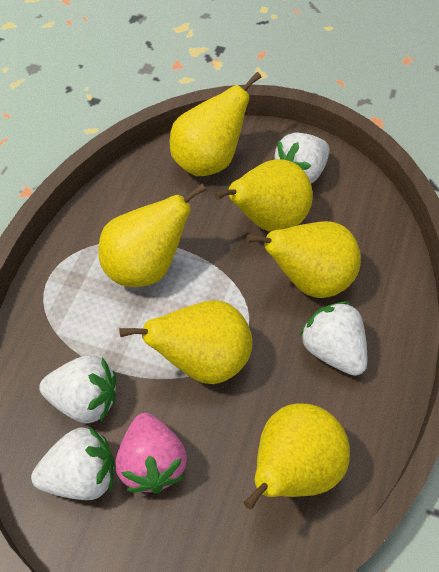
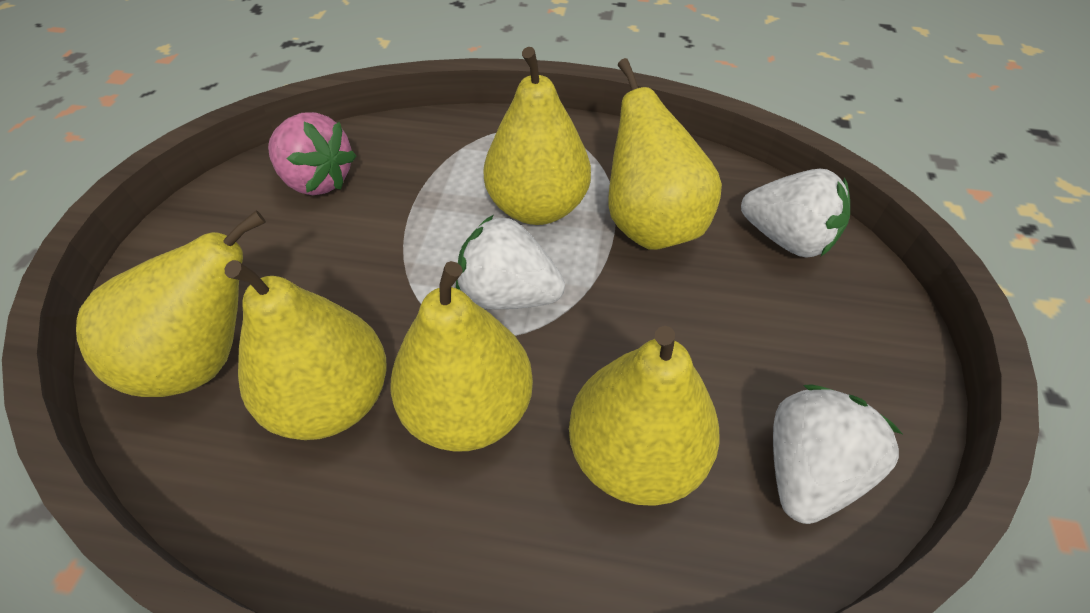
white strawberry: [31,427,115,500] [39,355,116,423] [273,132,330,184] [300,301,367,376] = 4 -> [456,215,565,309] [741,169,850,258] [773,384,902,524] = 3

